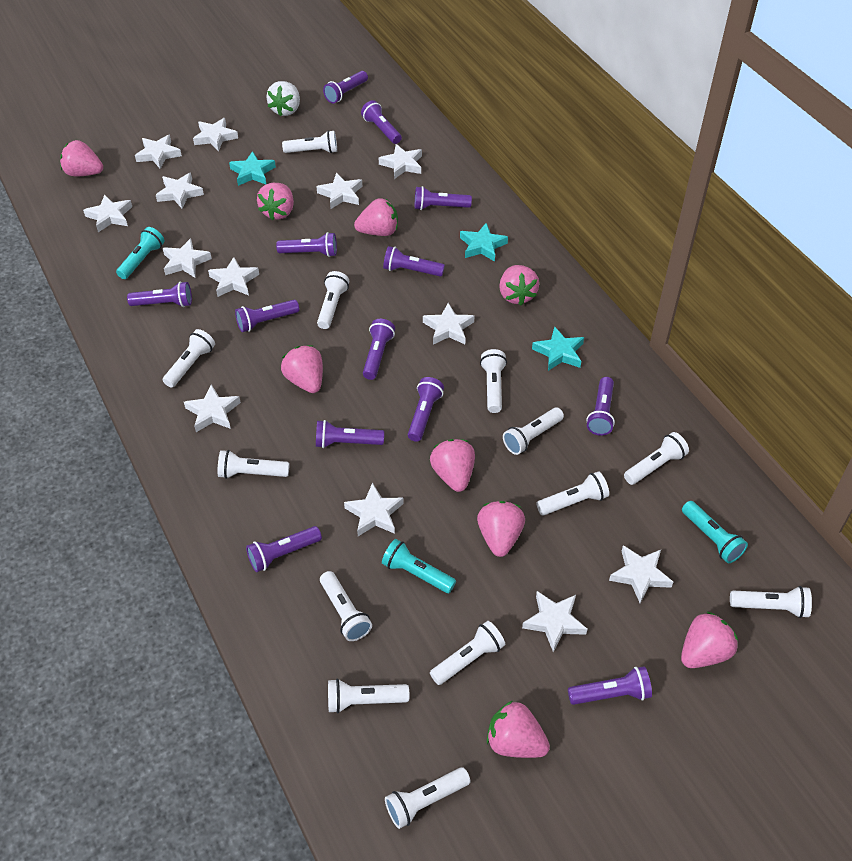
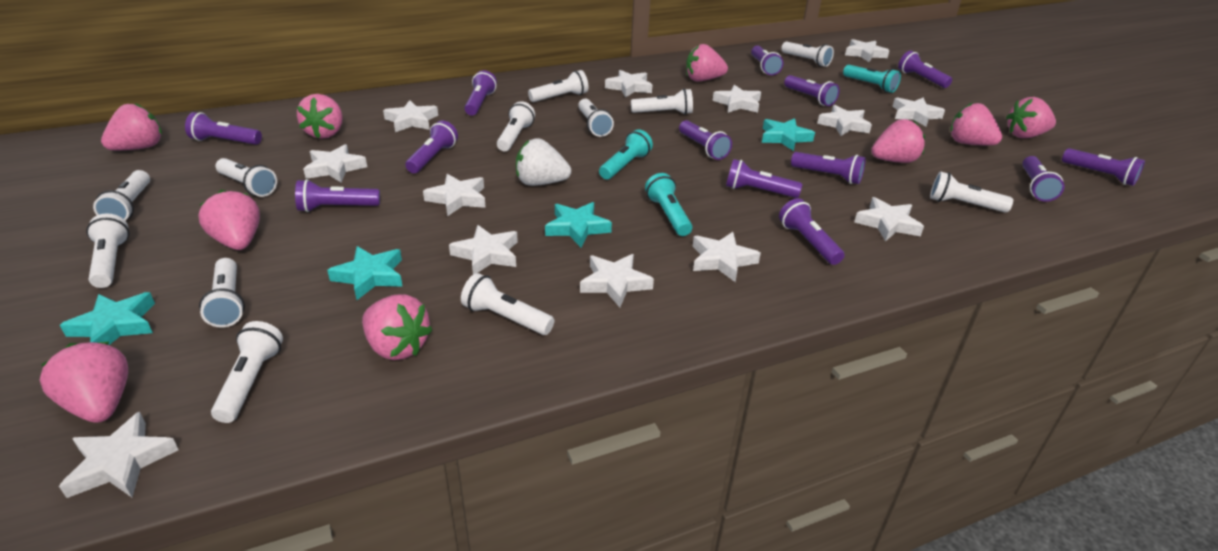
turquoise star: [229,151,276,186] [460,223,508,262] [532,326,584,371] = 3 -> [60,292,155,345] [327,246,403,300] [545,202,612,247] [762,118,815,151] = 4
white flashlight: [163,329,215,388] [218,450,290,479] [282,130,337,153] [317,271,349,329] [320,571,372,641] [328,679,409,713] [385,767,470,829] [430,621,505,685] [480,349,507,413] [503,407,564,455] [536,471,609,515] [624,432,689,485] [730,586,812,618] = 13 -> [86,213,129,288] [93,170,150,221] [199,258,245,328] [211,321,283,423] [216,158,277,197] [461,273,554,335] [497,101,535,151] [528,70,588,102] [578,99,614,137] [631,89,693,115] [781,42,834,67] [930,171,1013,213] = 12

